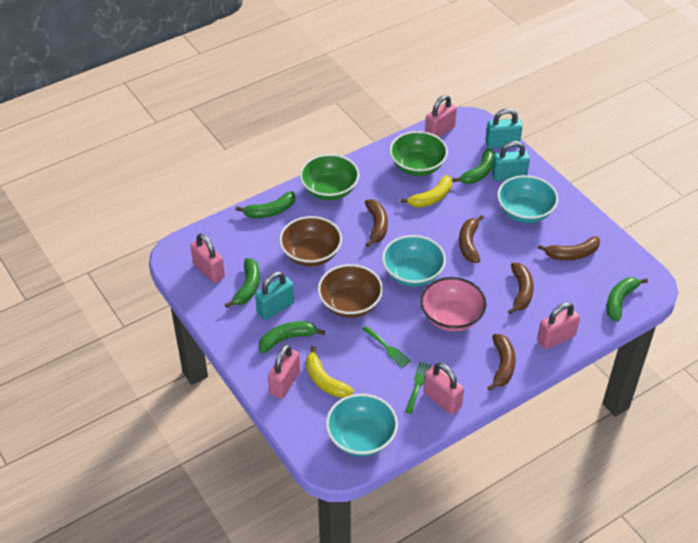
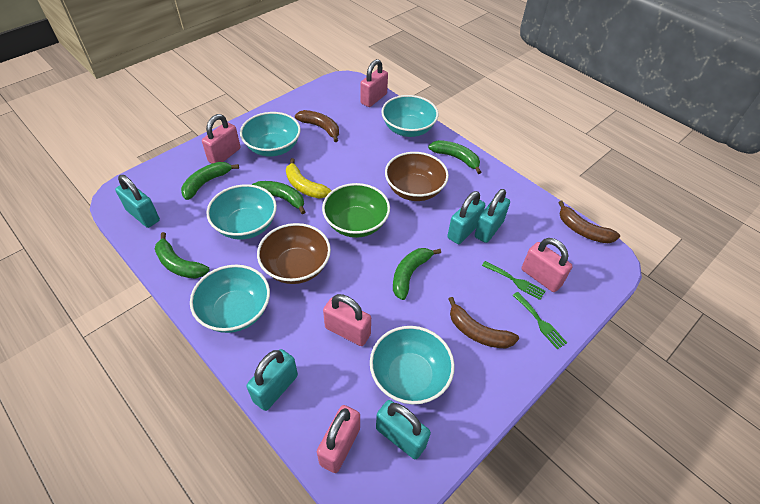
brown banana: [365,199,388,247] [459,215,484,263] [487,334,516,391] [508,263,534,314] [538,236,600,260] = 5 -> [295,110,339,142] [449,297,519,348] [558,201,620,243] = 3
green bowl: [300,154,359,200] [390,131,448,176] = 2 -> [322,183,390,238] = 1
pink bowl: [421,277,486,332] = 1 -> none = 0
turquoise bowl: [326,394,398,456] [382,235,446,287] [497,175,558,223] = 3 -> [190,265,270,333] [207,184,277,240] [240,112,301,157] [370,326,455,404] [381,95,439,137] = 5
turquoise padlock: [255,271,294,320] [485,108,522,149] [492,141,530,182] = 3 -> [115,175,160,228] [246,349,298,411] [376,400,431,459] [447,191,485,244] [475,189,510,243] = 5
yellow banana: [306,346,354,398] [401,175,452,208] = 2 -> [286,158,331,198] = 1

